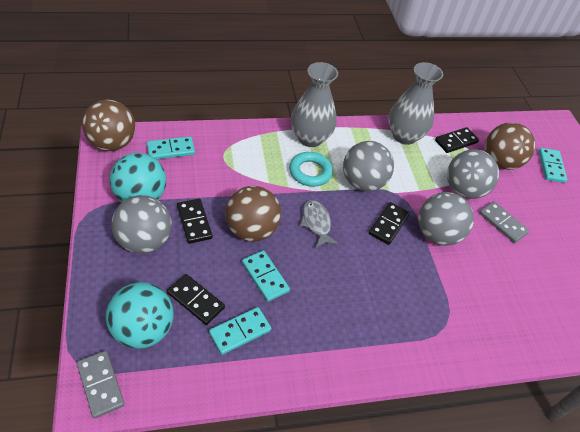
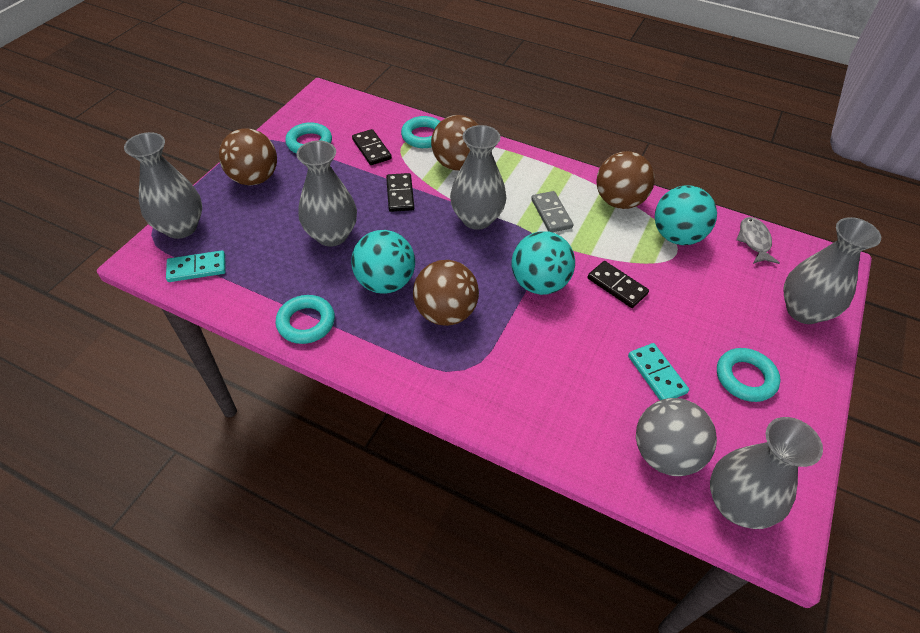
black domino: [167,274,225,325] [177,199,212,244] [369,202,410,245] [435,127,479,153] = 4 -> [352,129,392,165] [386,173,414,212] [588,261,649,308] = 3
brown ball: [82,100,135,151] [225,186,281,242] [485,122,535,170] = 3 -> [219,128,277,186] [413,260,479,326] [431,115,478,171] [597,151,655,209] = 4
grey ball: [112,195,172,254] [343,141,394,191] [418,192,474,246] [447,149,499,199] = 4 -> [636,398,717,476] = 1
grey domino: [77,351,125,418] [479,201,529,243] = 2 -> [531,191,573,232] = 1
grey vase: [291,62,338,147] [389,62,443,145] = 2 -> [124,132,202,239] [296,141,357,246] [450,125,506,230] [710,417,823,529] [783,217,881,324] = 5
turquoise ball: [106,282,173,349] [110,153,166,202] = 2 -> [351,230,415,294] [512,231,575,295] [655,185,717,245] = 3
turquoise domino: [147,136,195,159] [209,307,271,355] [242,250,290,302] [539,148,567,183] = 4 -> [166,250,226,282] [628,343,689,400] = 2
turquoise ring: [289,152,333,187] = 1 -> [276,295,335,344] [285,122,332,154] [401,116,441,148] [717,348,780,402] = 4

